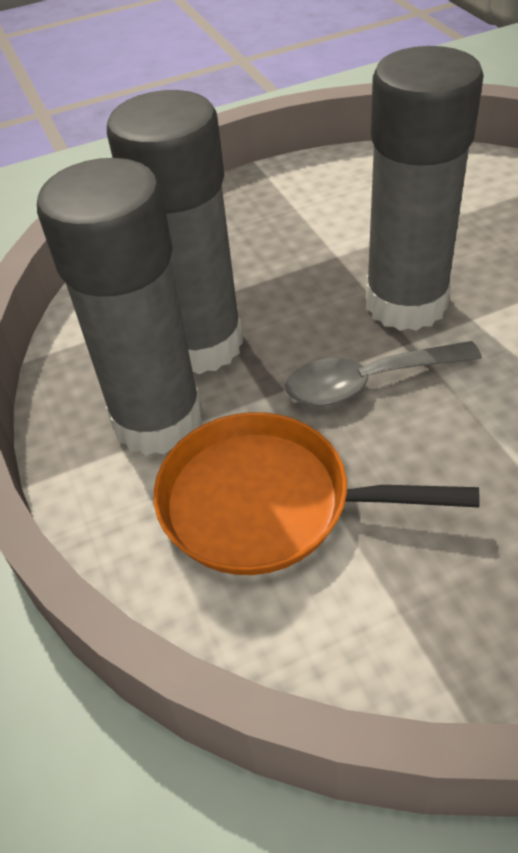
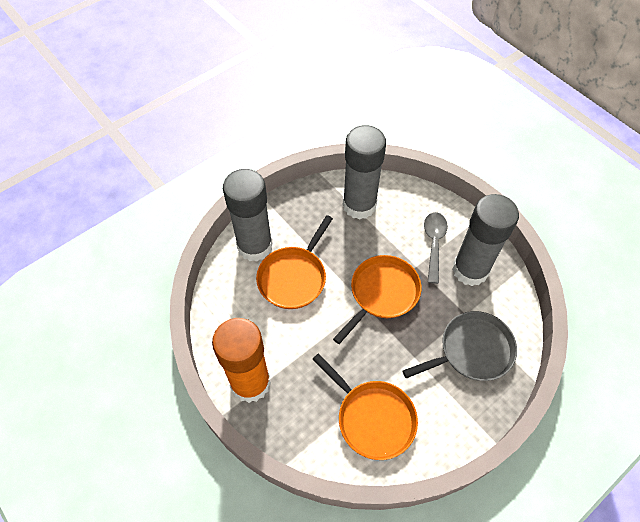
grey pan: none = 0 -> [402,311,517,381] = 1
orange glue stick: none = 0 -> [212,318,271,403] = 1
orange pan: [154,412,480,575] = 1 -> [256,215,333,309] [313,353,418,460] [333,255,421,344] = 3

